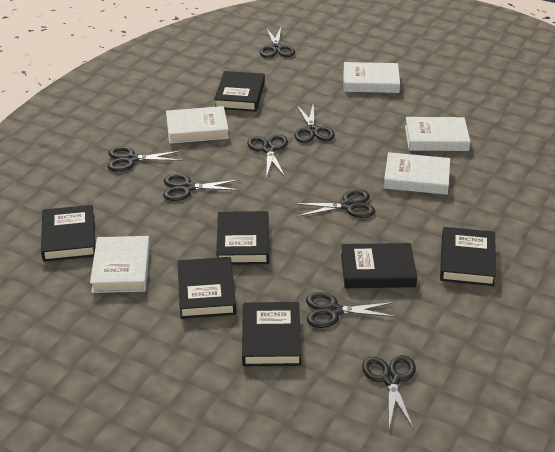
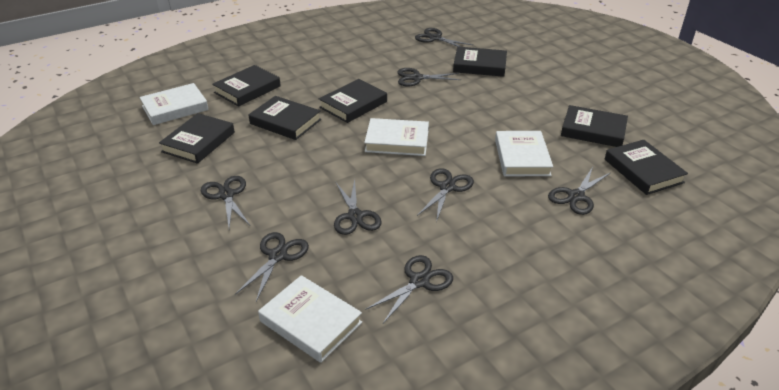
white book: [90,236,150,293] [166,106,229,144] [343,62,400,93] [384,152,450,195] [405,117,470,151] = 5 -> [140,83,209,125] [258,275,362,363] [364,118,429,156] [495,131,553,176] = 4

